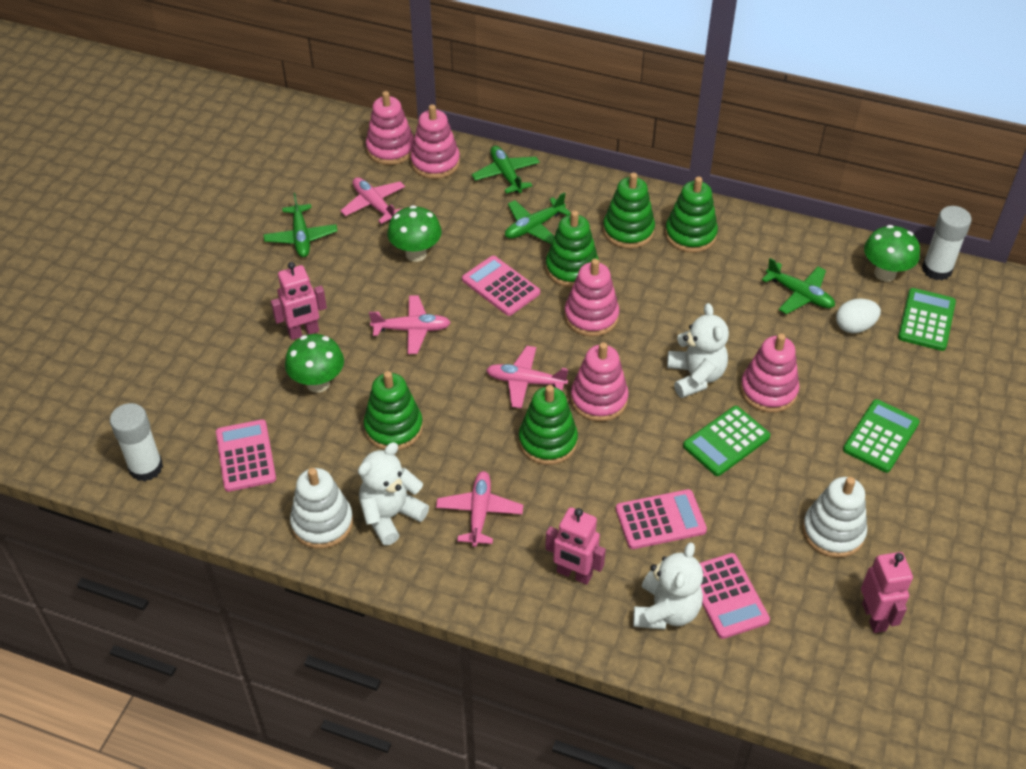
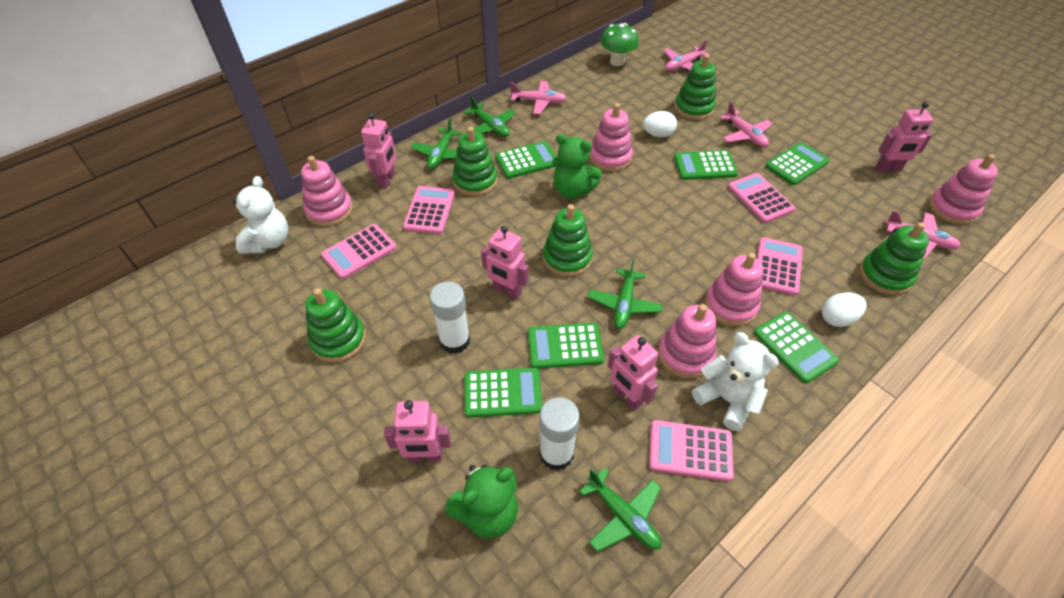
green calculator: [683,406,770,476] [843,399,920,473] [898,288,956,351] = 3 -> [465,367,542,418] [495,141,556,179] [528,323,604,369] [674,150,738,180] [754,311,839,383] [765,142,830,185] = 6
green mushroom: [285,334,344,393] [387,205,442,262] [864,225,920,282] = 3 -> [601,23,639,66] = 1
green teddy bear: none = 0 -> [445,464,518,539] [552,134,602,198] = 2
pink calculator: [216,419,276,492] [462,256,540,316] [616,489,707,549] [700,553,770,639] = 4 -> [321,224,397,279] [403,186,455,234] [649,420,734,482] [728,173,795,223] [757,237,803,296] = 5
pink robot: [271,262,327,340] [545,507,606,585] [861,552,913,633] = 3 -> [361,113,397,189] [384,400,451,462] [481,226,528,300] [608,335,658,411] [875,102,933,172] = 5
white egg: [836,299,881,333] = 1 -> [643,111,677,137] [822,293,867,327] = 2
white stacking toy: [290,468,353,549] [802,477,867,558] = 2 -> none = 0
white teddy bear: [358,442,429,545] [633,542,703,629] [667,303,729,398] = 3 -> [233,176,288,254] [692,332,779,431] = 2

